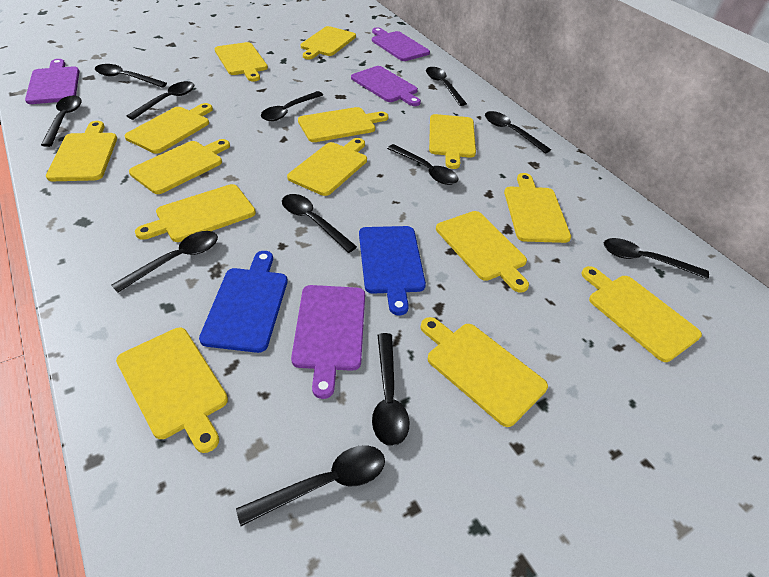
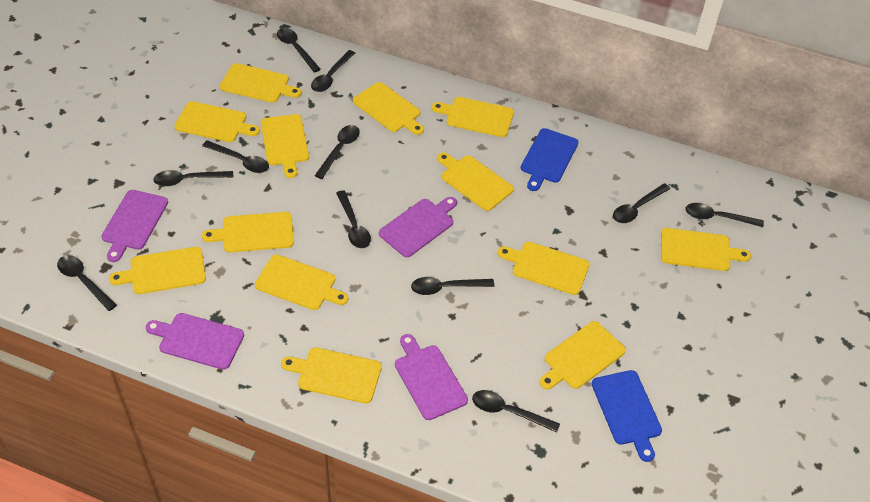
black spoon: [41,95,82,147] [95,64,167,88] [112,231,218,293] [127,81,195,120] [236,445,385,526] [261,91,323,121] [282,194,357,253] [372,333,410,446] [387,144,459,185] [426,67,467,106] [485,111,551,154] [604,238,709,279] = 12 -> [57,255,117,311] [153,170,233,186] [202,140,269,173] [277,28,321,73] [311,50,355,92] [315,125,360,179] [336,190,371,248] [411,277,494,295] [472,390,560,433] [613,183,670,223] [685,203,764,227] = 11
yellow cutting board: [46,121,117,181] [116,328,228,453] [124,103,213,154] [129,139,230,194] [135,184,256,242] [215,42,268,82] [287,138,367,196] [298,107,389,142] [301,26,356,59] [421,317,548,427] [429,114,476,169] [436,211,529,293] [504,173,571,243] [581,266,702,362] = 14 -> [109,247,206,294] [175,101,260,142] [202,212,294,253] [220,63,301,103] [255,255,348,310] [261,114,309,178] [281,347,382,404] [353,82,424,135] [432,97,514,137] [437,153,514,211] [498,242,590,295] [539,321,626,389] [661,228,751,271] = 13

